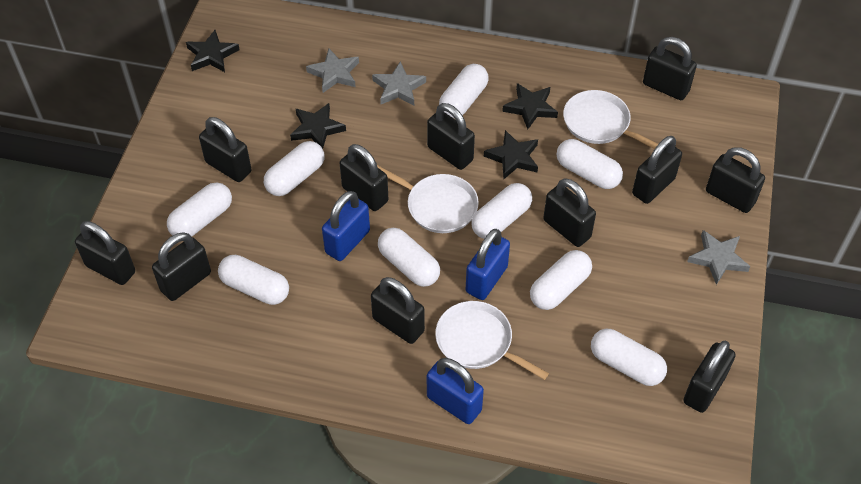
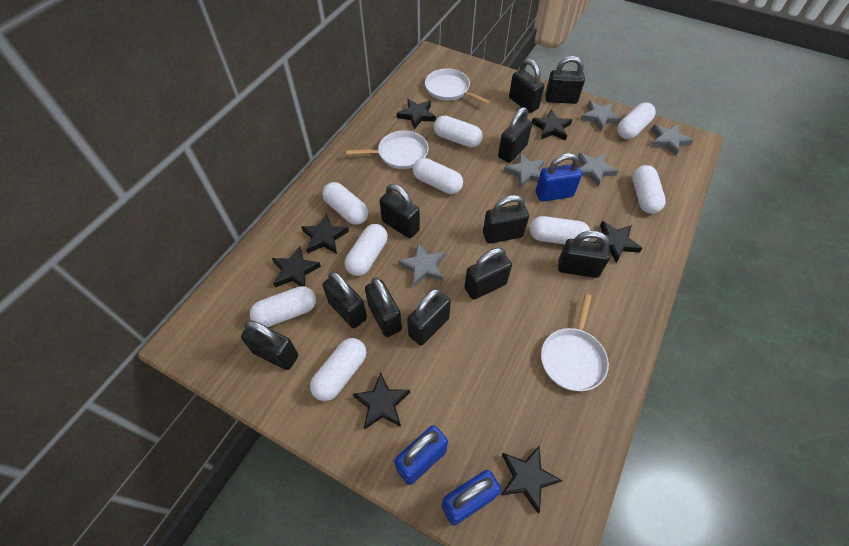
black star: [186,30,240,72] [290,103,346,149] [484,130,538,179] [502,83,558,130] = 4 -> [272,246,321,287] [301,214,349,254] [353,372,410,429] [397,99,436,129] [501,446,563,513] [532,109,572,141] [594,221,643,263] = 7
grey star: [306,49,359,93] [372,61,426,105] [687,230,750,285] = 3 -> [398,243,445,287] [504,153,545,188] [578,153,618,187] [580,101,622,131] [651,124,694,156] = 5

